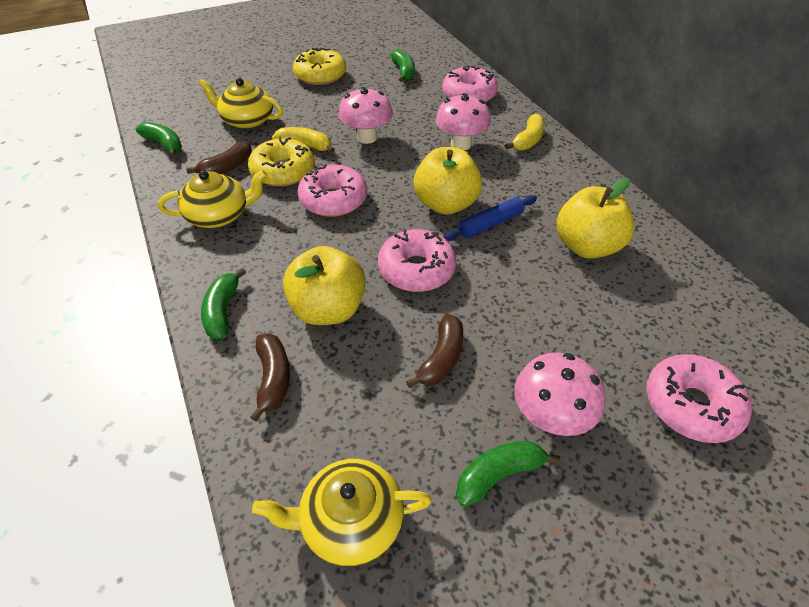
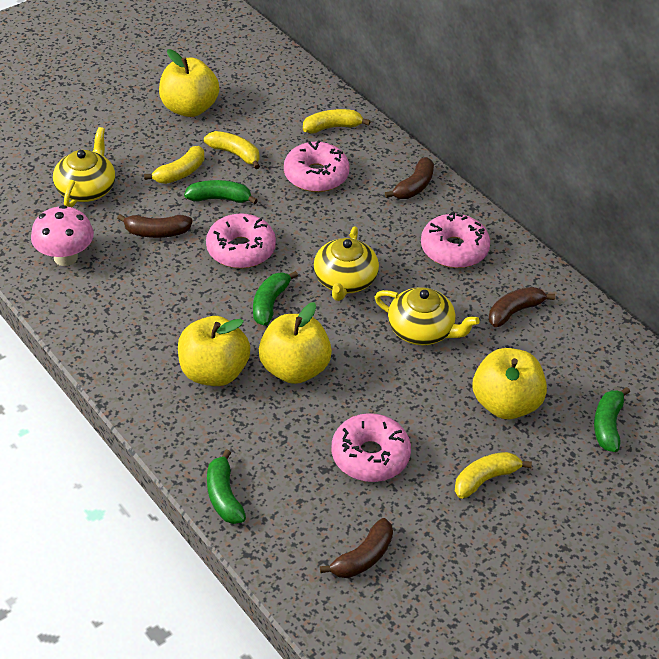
blue rolling pin: [444,195,537,241] = 1 -> none = 0
brown banana: [186,141,252,174] [250,333,290,421] [406,314,463,388] = 3 -> [117,214,193,238] [320,518,393,578] [385,157,434,199] [489,287,555,327] = 4
pink mushroom: [338,87,393,144] [436,93,491,150] [515,353,605,436] = 3 -> [31,205,94,266] = 1
yellow apple: [283,246,366,325] [414,147,482,215] [557,178,634,259] = 3 -> [159,49,219,117] [178,316,250,386] [259,302,332,384] [473,348,547,419] = 4
yellow banana: [272,127,335,153] [505,114,545,151] = 2 -> [144,146,204,184] [204,131,260,169] [303,109,371,134] [455,452,532,499] = 4
yellow donut: [248,137,315,187] [293,48,346,85] = 2 -> none = 0

